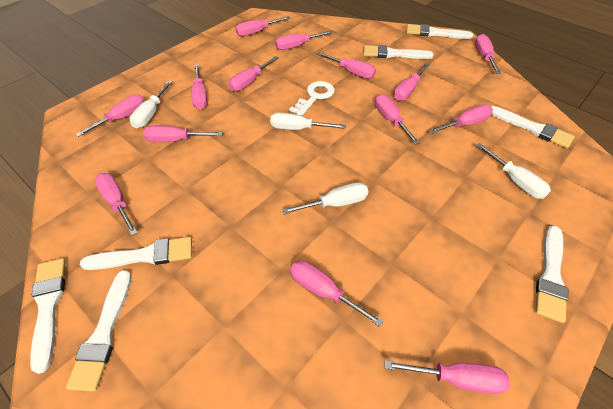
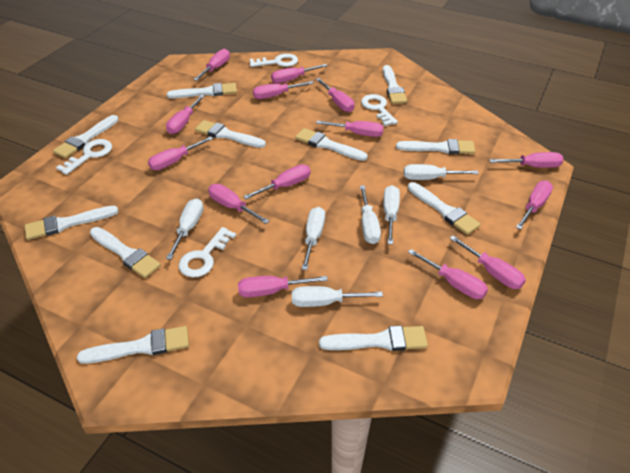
white brush: [30,258,66,374] [66,270,132,391] [80,237,192,270] [364,45,434,59] [407,24,473,39] [491,106,575,148] [535,225,568,323] = 7 -> [25,206,119,240] [53,115,119,158] [77,326,189,364] [90,227,161,278] [167,83,237,98] [195,120,266,148] [295,128,368,161] [319,326,428,351] [383,65,407,104] [396,139,475,154] [408,182,481,235] = 11
white key: [289,81,335,116] = 1 -> [56,139,112,175] [178,227,236,278] [249,53,298,67] [361,94,398,126] = 4
white screwdriver: [130,80,172,128] [270,113,346,130] [282,182,369,214] [476,143,551,199] = 4 -> [166,198,203,260] [292,286,383,307] [301,207,325,270] [360,185,381,244] [383,185,400,245] [404,164,479,180] = 6

